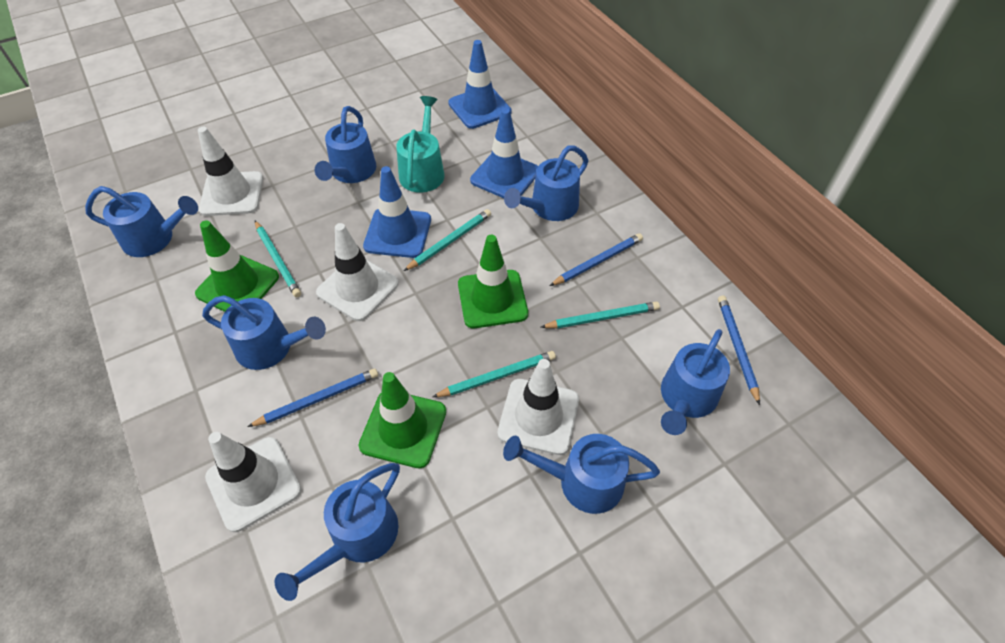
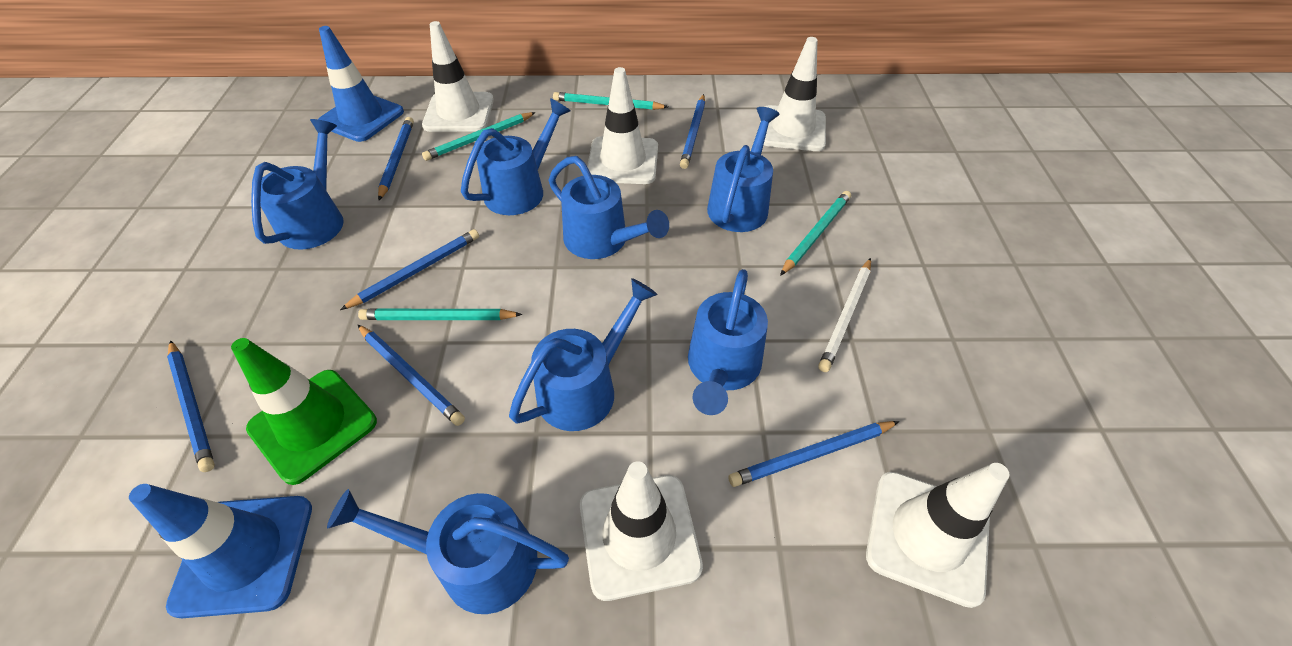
blue pencil: [247,368,378,427] [550,233,643,286] [718,295,760,405] = 3 -> [167,340,215,472] [340,229,479,310] [358,325,465,426] [378,117,414,200] [680,94,705,169] [728,421,899,487] = 6
blue traffic cone: [363,166,431,258] [448,40,512,129] [470,108,538,198] = 3 -> [129,484,312,618] [318,26,404,142] = 2
green traffic cone: [195,220,279,312] [358,372,446,468] [458,235,528,328] = 3 -> [231,338,377,485] = 1
turquoise watering can: [396,96,445,193] = 1 -> none = 0
white pencil: none = 0 -> [818,258,871,372] = 1
white traffic cone: [198,127,263,216] [205,432,301,532] [316,223,399,321] [498,359,579,455] = 4 -> [422,21,494,132] [580,461,703,601] [587,67,658,184] [760,37,826,151] [866,463,1009,608] = 5

